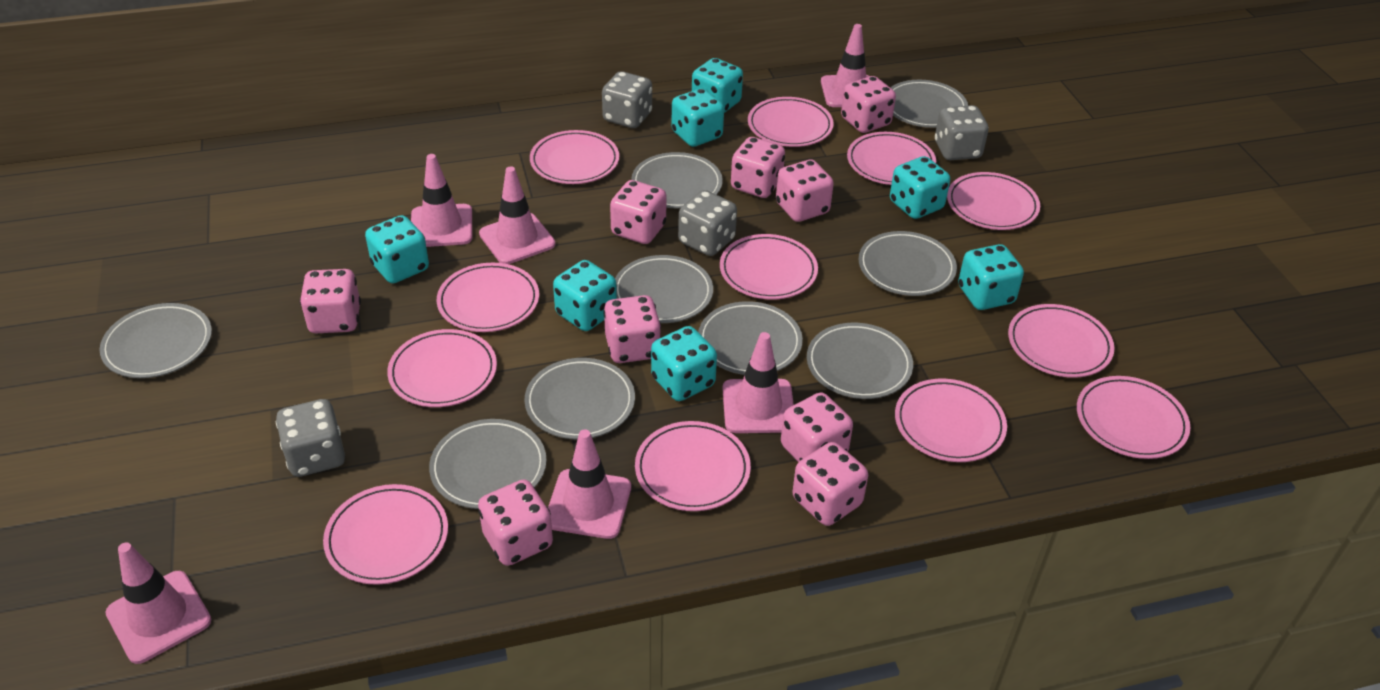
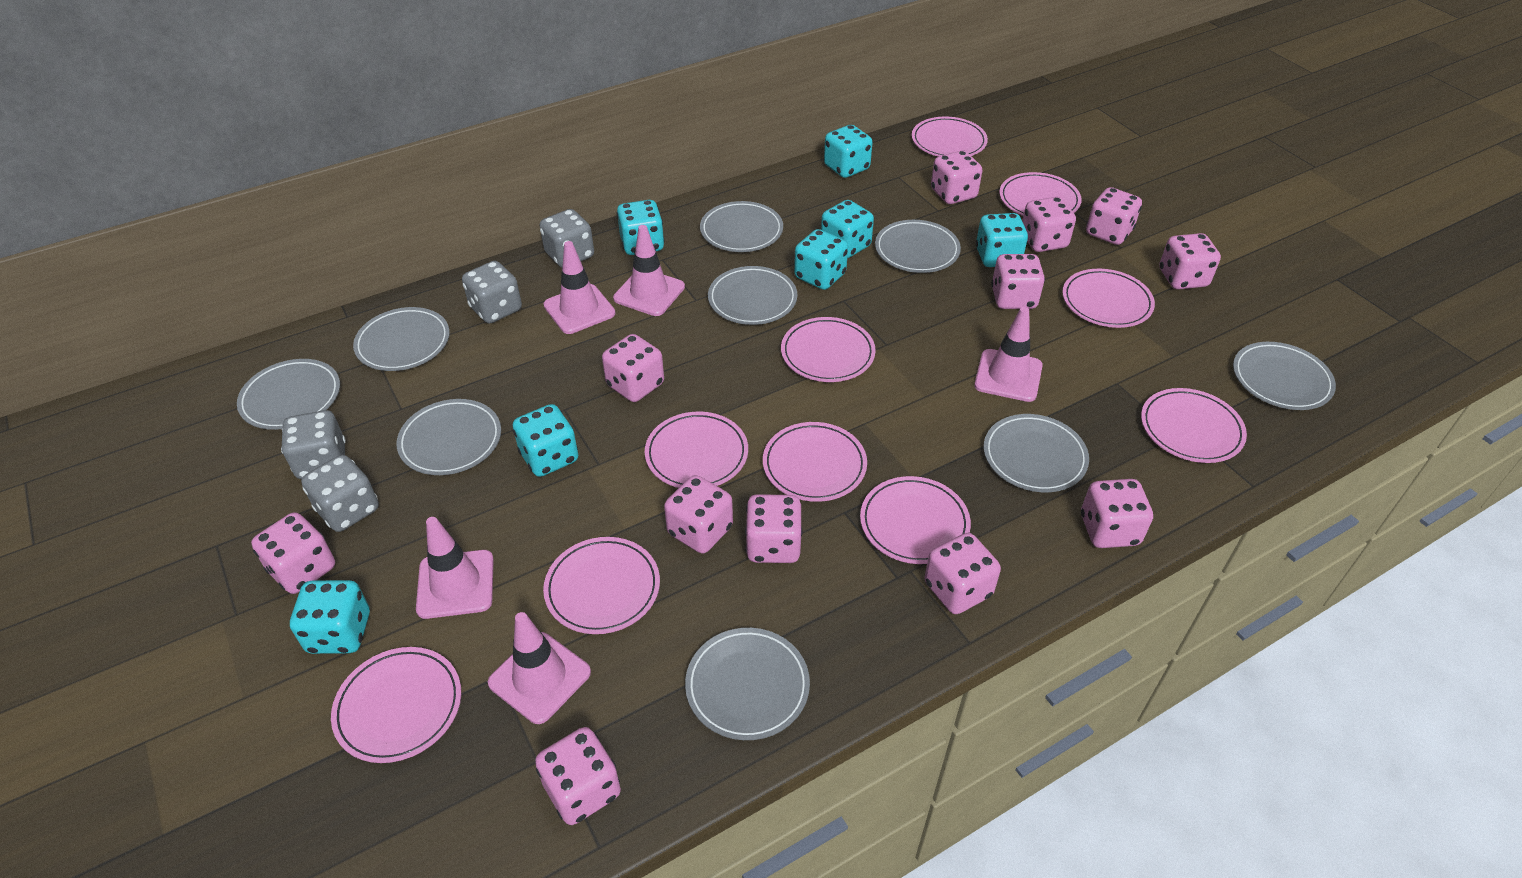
pink dice: [300,269,361,333] [478,480,553,566] [603,295,661,363] [610,180,667,244] [731,137,785,198] [776,160,834,222] [781,392,853,462] [792,442,868,526] [841,76,896,133] = 9 -> [251,512,335,594] [535,727,621,825] [602,334,664,402] [664,475,733,553] [745,494,803,563] [925,533,1001,614] [931,150,982,204] [991,254,1045,309] [1022,197,1076,252] [1081,479,1153,548] [1086,187,1142,245] [1159,233,1221,289] = 12
pink plate: [323,484,448,585] [387,329,497,407] [437,263,539,332] [530,130,619,184] [635,421,751,511] [720,234,818,299] [748,97,834,147] [847,132,936,185] [895,379,1007,462] [947,172,1040,230] [1008,304,1114,378] [1077,376,1190,459] = 12 -> [331,647,461,763] [543,537,660,634] [645,412,748,488] [763,422,867,502] [781,317,876,382] [860,476,971,564] [912,117,988,157] [999,172,1082,216] [1062,269,1155,328] [1141,388,1247,463] = 10
pink traffic cone: [105,542,212,664] [411,154,472,247] [479,166,555,264] [548,429,631,539] [722,332,794,433] [821,24,869,107] = 6 -> [416,517,494,619] [488,612,591,724] [544,241,615,334] [613,225,685,316] [974,307,1043,402] = 5

